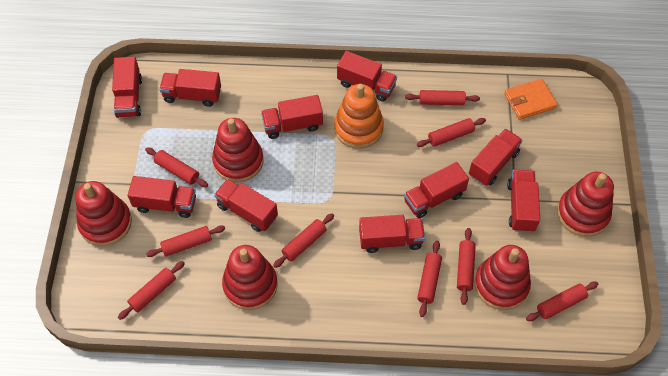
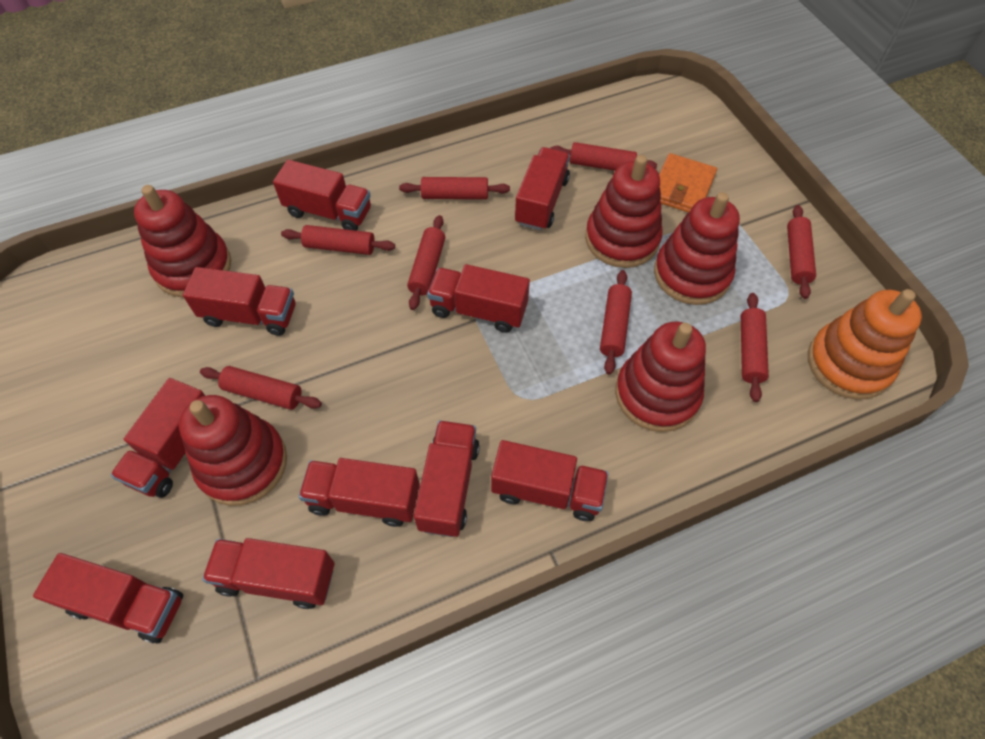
red rolling pin: [118,261,185,320] [145,147,208,187] [146,225,225,257] [273,213,334,268] [405,90,480,105] [417,118,486,147] [417,240,442,317] [457,228,476,305] [526,282,598,321] = 9 -> [200,366,322,410] [281,225,395,255] [399,177,510,199] [407,215,445,310] [550,142,657,171] [600,270,632,375] [741,293,769,402] [787,205,816,299] = 8

